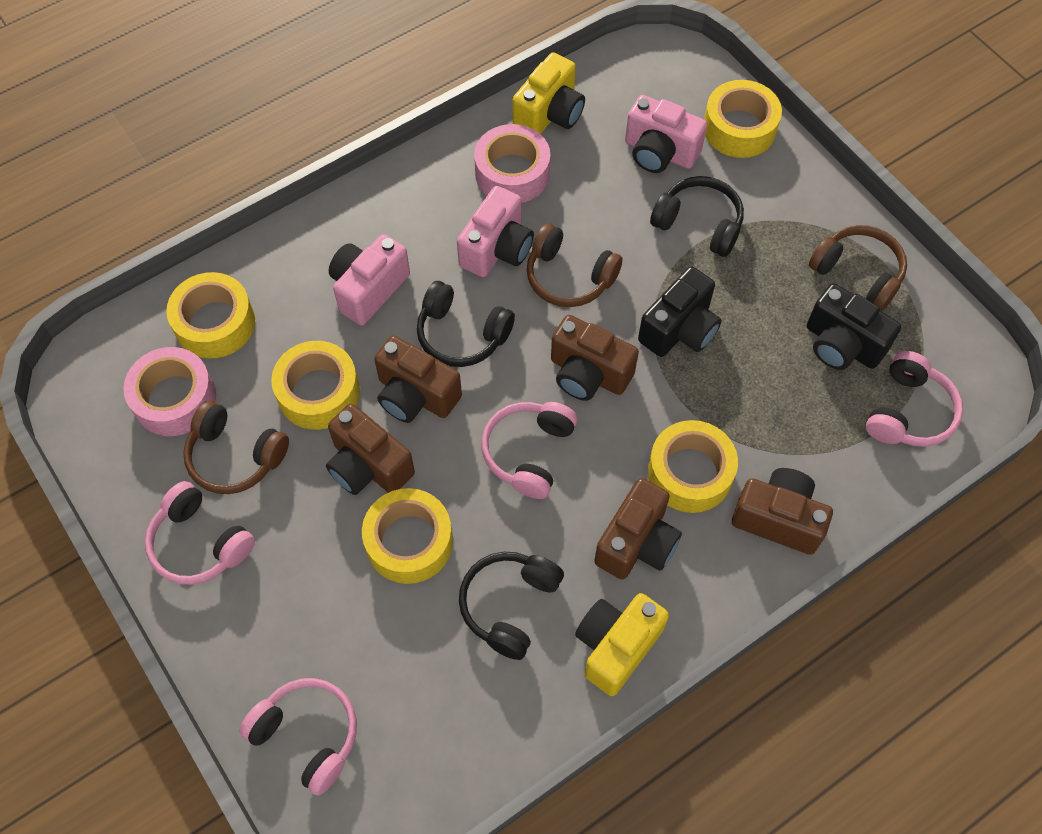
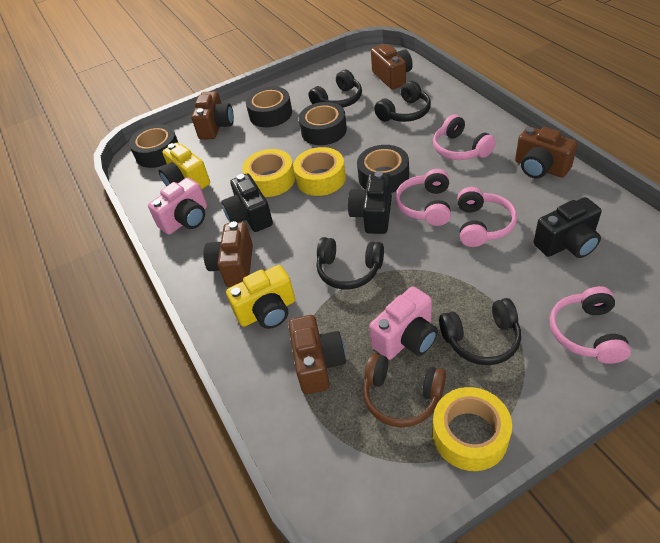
black camera: [638,266,722,357] [807,283,901,370] = 2 -> [221,174,273,232] [348,171,392,234] [533,197,602,258] = 3
black headphones: [417,281,515,367] [459,552,564,660] [650,176,744,257] = 3 -> [308,70,362,107] [316,237,384,289] [374,81,431,122] [439,298,521,365] = 4
black tape: none = 0 -> [129,124,178,168] [246,87,292,127] [299,102,347,145] [357,145,409,193] = 4
brown headphones: [183,401,289,494] [527,223,623,307] [809,225,907,311] = 3 -> [363,353,446,427] = 1
pink camera: [329,234,410,326] [457,186,534,277] [625,95,707,173] = 3 -> [148,177,207,235] [369,286,438,360] = 2
pink tape: [123,347,216,436] [474,124,550,203] = 2 -> none = 0
yellow tape: [166,272,255,358] [271,341,360,430] [362,488,453,584] [648,420,738,513] [704,80,782,158] = 5 -> [242,149,295,197] [293,147,346,196] [433,387,512,471] = 3

